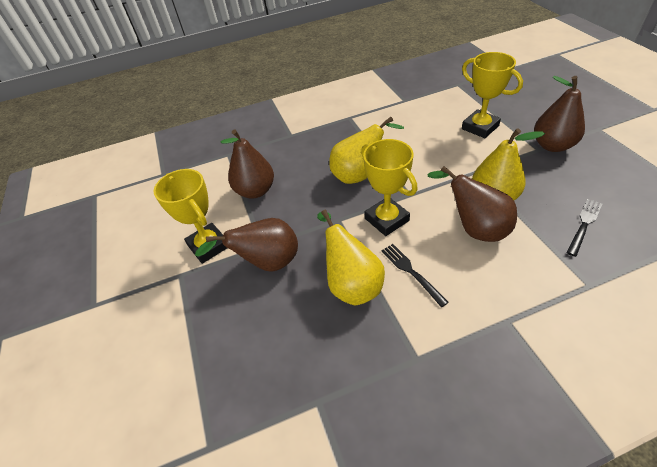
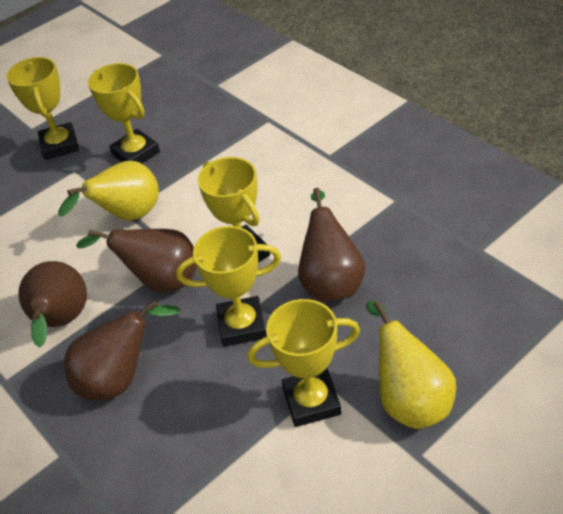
black fork: [381,244,449,307] [566,199,602,257] = 2 -> none = 0
yellow pear: [317,210,385,305] [329,117,404,184] [472,128,545,200] = 3 -> [58,161,159,220] [366,300,456,429] = 2
yellow trophy: [154,169,227,264] [361,139,418,236] [462,52,523,138] = 3 -> [7,57,79,160] [88,63,160,164] [176,226,281,347] [198,157,270,263] [247,299,360,427] = 5

